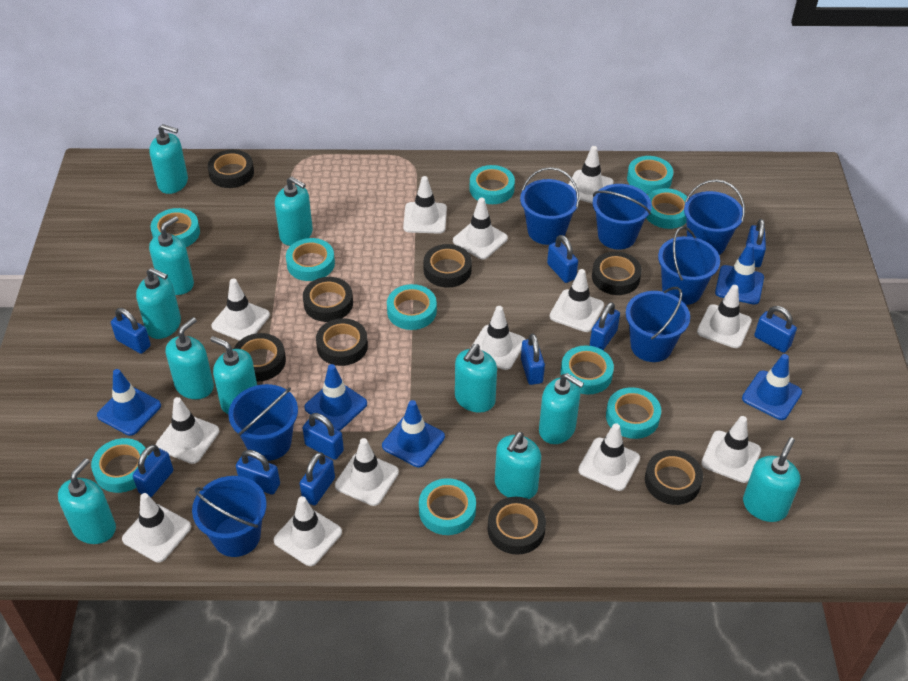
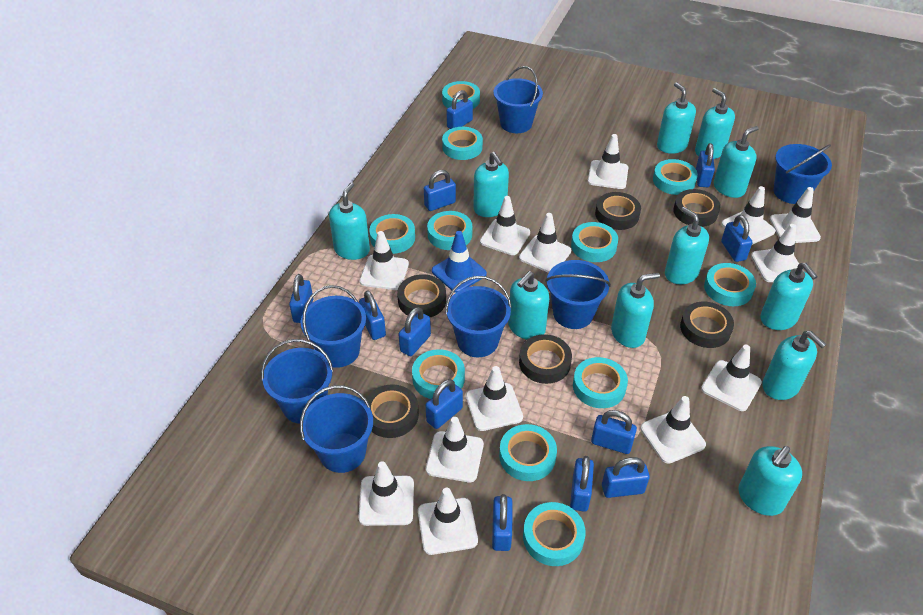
black tape: [208,150,254,188] [234,333,286,381] [303,277,353,322] [316,318,368,366] [423,244,472,288] [488,497,546,555] [592,251,642,295] [645,450,703,505] = 8 -> [366,384,419,438] [397,274,446,317] [519,334,572,384] [595,192,641,230] [673,189,720,227] [680,302,734,348] = 6
blue padlock: [111,308,151,354] [133,445,173,497] [236,450,280,495] [300,452,335,505] [303,413,344,460] [521,334,545,385] [547,235,578,283] [590,302,620,350] [746,219,766,267] [754,306,797,353] = 10 -> [289,274,313,323] [359,290,386,340] [399,307,431,356] [424,170,456,211] [425,379,463,429] [447,90,473,129] [492,494,512,551] [570,456,594,512] [591,410,637,454] [602,457,650,498] [696,143,715,187] [721,215,752,262] = 12
blue traffic cone: [97,369,161,436] [304,364,367,431] [382,400,445,467] [715,243,764,305] [742,354,802,420] = 5 -> [432,231,487,293] = 1
turquoise tape: [91,438,148,493] [150,208,200,247] [286,238,335,281] [387,284,437,330] [419,478,476,535] [469,165,515,204] [561,345,614,394] [606,387,661,439] [627,156,673,194] [646,188,687,229] = 10 -> [369,214,415,254] [412,349,465,399] [427,211,472,250] [442,81,480,109] [442,127,483,160] [499,424,557,481] [523,502,586,566] [571,222,618,262] [573,357,628,408] [653,159,698,195] [704,263,756,306] = 11

